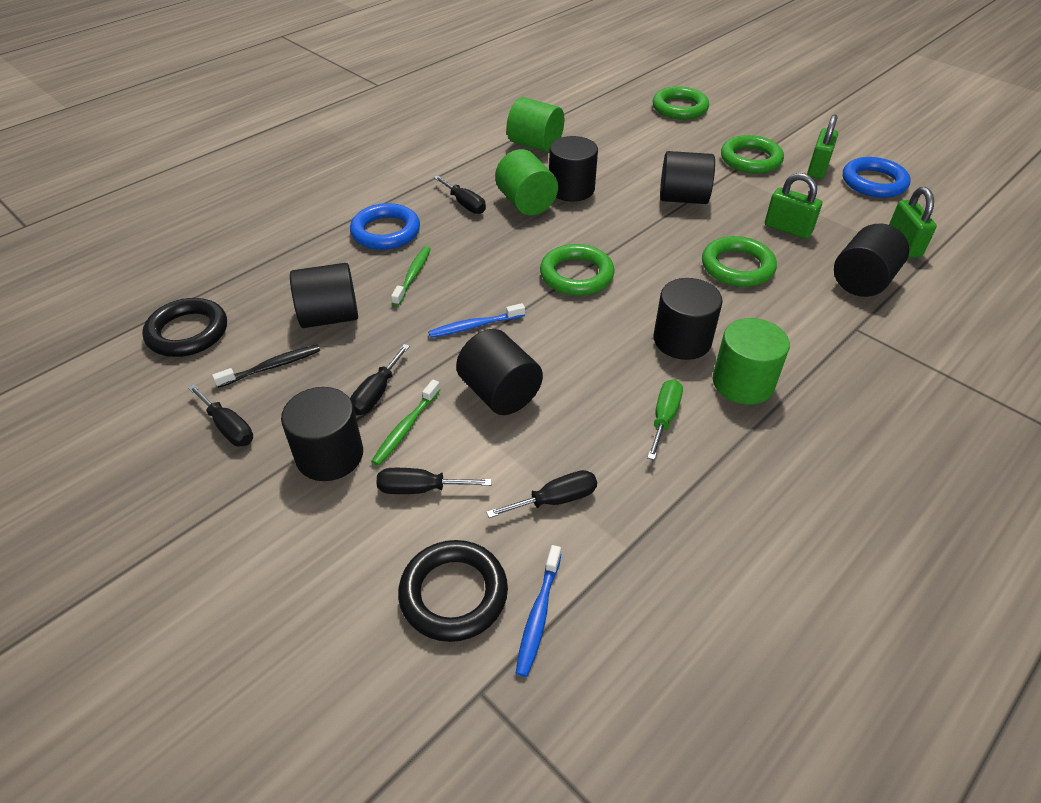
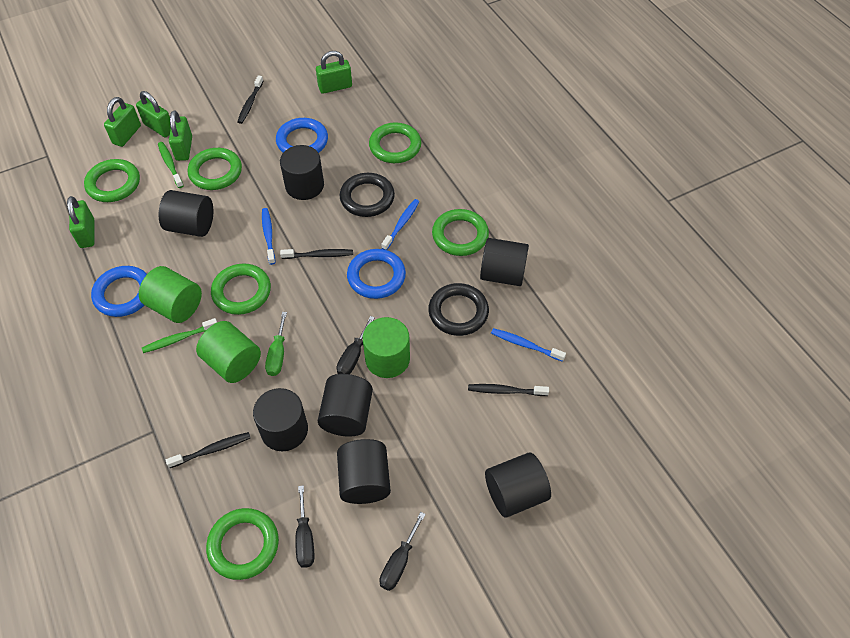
black screwdriver: [188,384,253,446] [350,344,410,415] [376,468,492,494] [434,176,486,214] [486,470,597,518] = 5 -> [295,485,314,568] [337,316,375,374] [379,512,426,591] = 3
black toothbrush: [212,345,320,388] = 1 -> [166,432,251,468] [237,75,263,124] [280,249,353,259] [468,384,549,396] = 4
blue ring: [350,203,420,250] [843,157,911,198] = 2 -> [91,266,147,317] [276,118,328,153] [347,249,406,299] = 3
blue toothbrush: [428,303,525,338] [516,545,561,677] = 2 -> [262,208,275,265] [382,199,419,250] [491,328,566,362] = 3
green padlock: [765,173,822,239] [807,114,838,179] [889,187,937,258] = 3 -> [67,196,94,248] [104,97,141,147] [136,91,171,137] [169,110,192,161] [316,51,352,94] = 5
green ring: [540,244,614,296] [653,86,709,120] [702,236,777,287] [721,135,784,173] = 4 -> [84,159,140,202] [188,148,242,190] [206,508,279,580] [211,264,271,315] [369,122,421,163] [432,209,489,256] = 6

